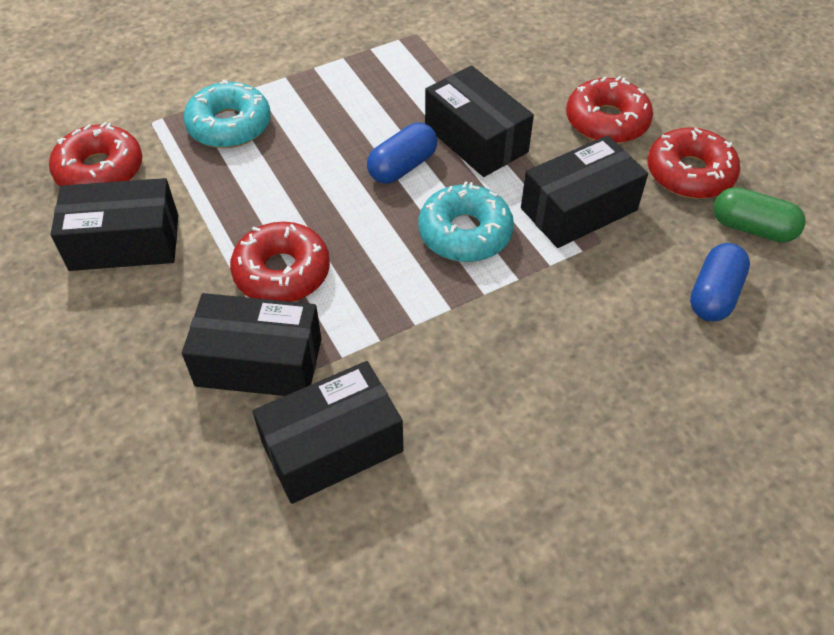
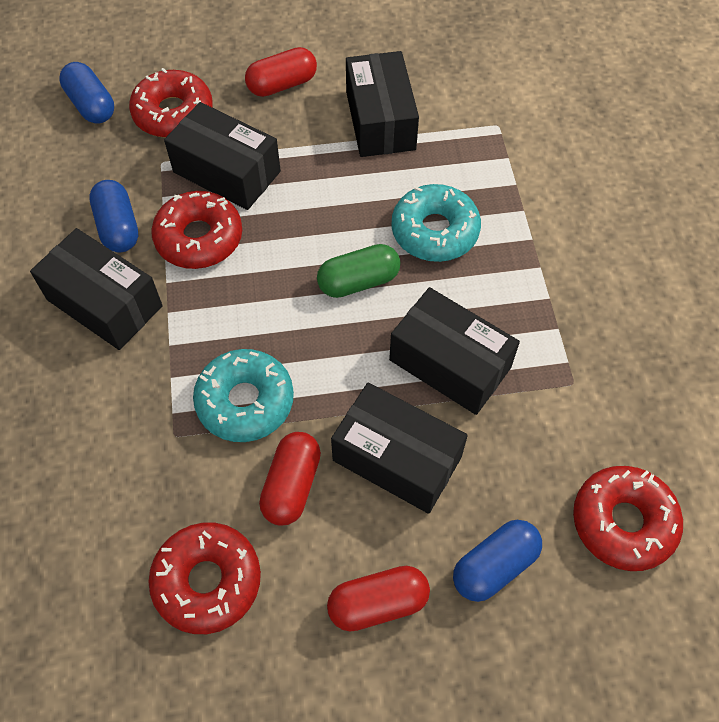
blue capsule: [367,123,437,184] [690,243,750,321] = 2 -> [59,62,114,124] [89,180,138,252] [453,520,542,602] = 3
red capsule: none = 0 -> [245,47,317,97] [259,432,321,526] [327,566,430,631] = 3

